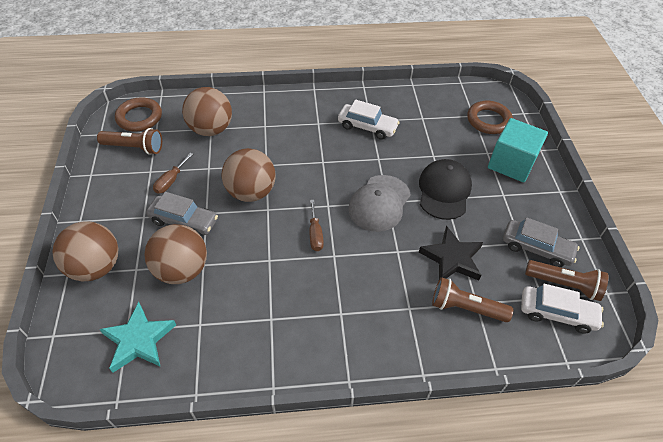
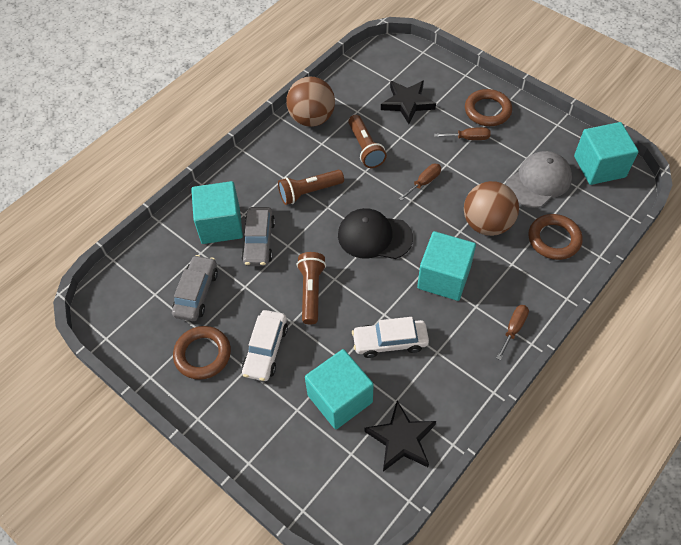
black star: [419,226,483,281] = 1 -> [364,400,436,471] [381,80,436,124] = 2
brown ball: [52,221,118,281] [145,224,207,284] [182,87,232,136] [222,148,276,202] = 4 -> [286,76,335,127] [464,181,519,236] = 2
brown ring: [115,97,162,131] [467,101,513,134] = 2 -> [173,326,231,380] [465,89,512,126] [528,214,583,260] = 3
brown screwdriver: [153,153,193,194] [310,200,324,251] = 2 -> [399,164,441,201] [434,127,491,140] [497,305,529,360] = 3
turquoise cube: [488,118,548,182] = 1 -> [191,181,243,244] [305,349,374,429] [417,231,476,301] [574,122,639,185] = 4
turquoise star: [99,302,176,373] = 1 -> none = 0

